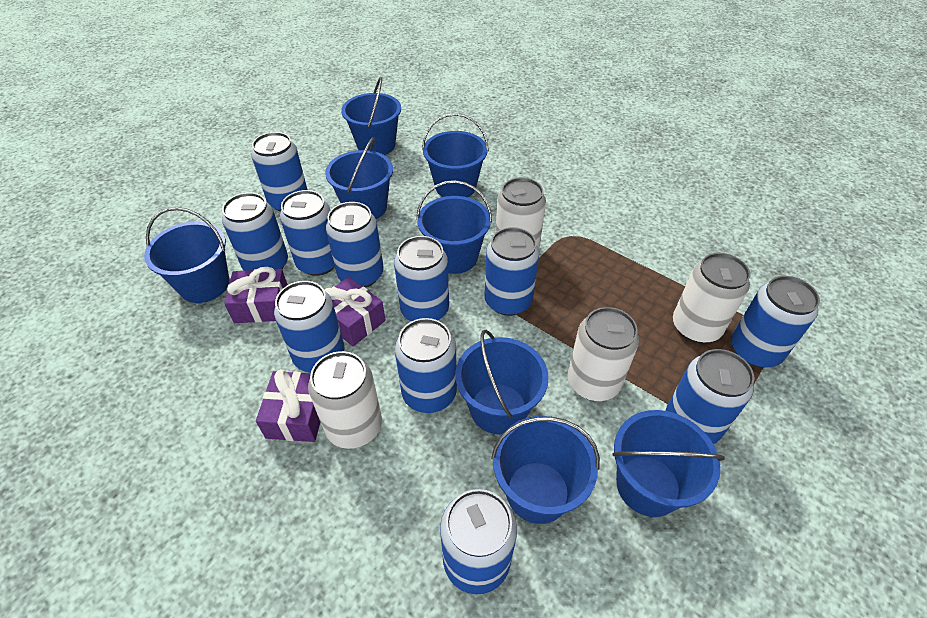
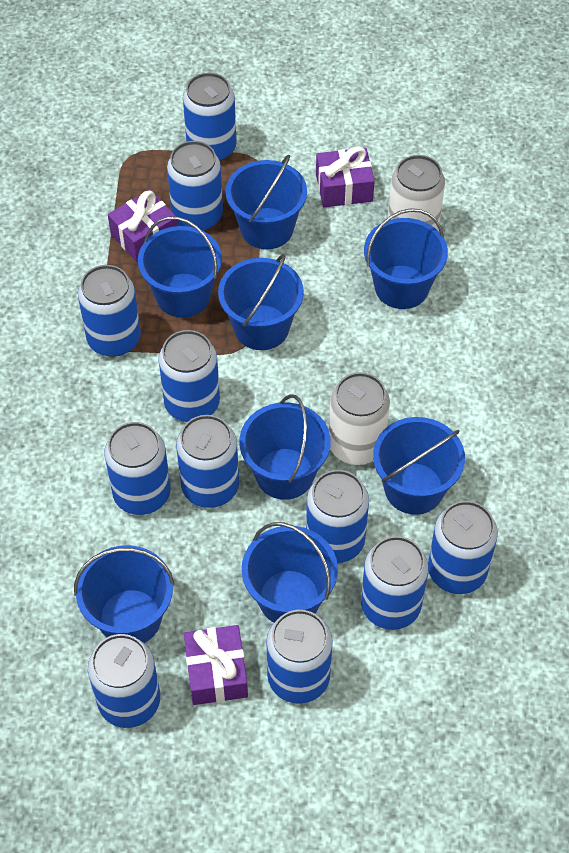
white can: [308,351,382,449] [495,178,546,249] [567,307,639,401] [673,253,750,343] = 4 -> [329,372,390,465] [388,155,445,230] = 2

